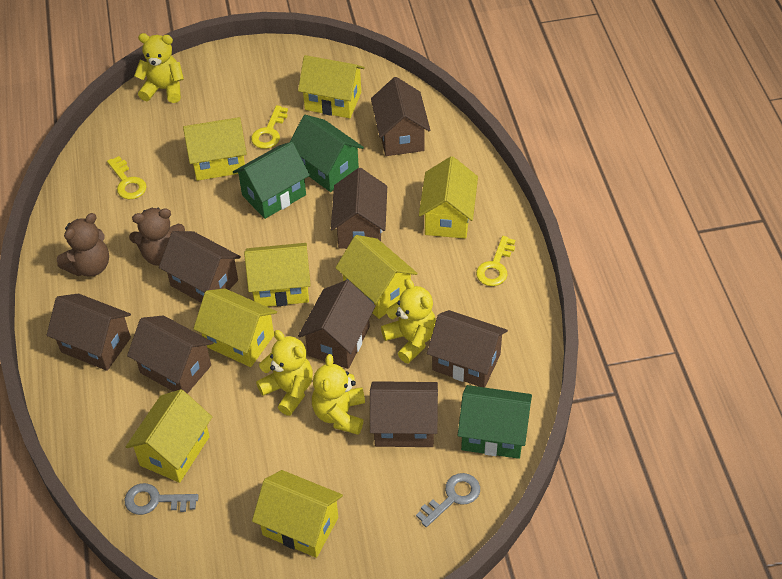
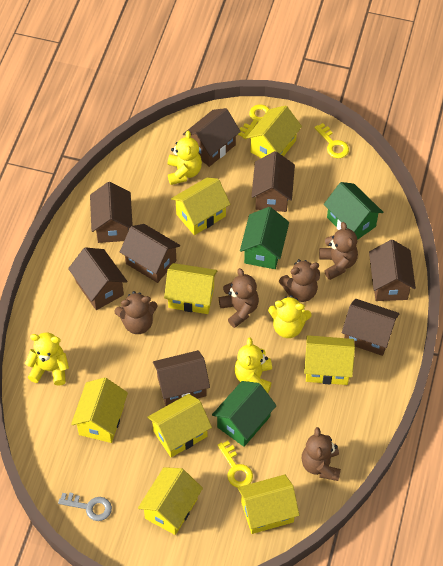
brown teddy bear: [57,213,109,277] [129,208,185,266] = 2 -> [114,291,158,334] [219,268,259,328] [279,259,320,302] [302,427,341,481] [319,222,358,280] = 5
grey key: [124,483,199,515] [416,473,480,527] = 2 -> [58,492,112,521] = 1

